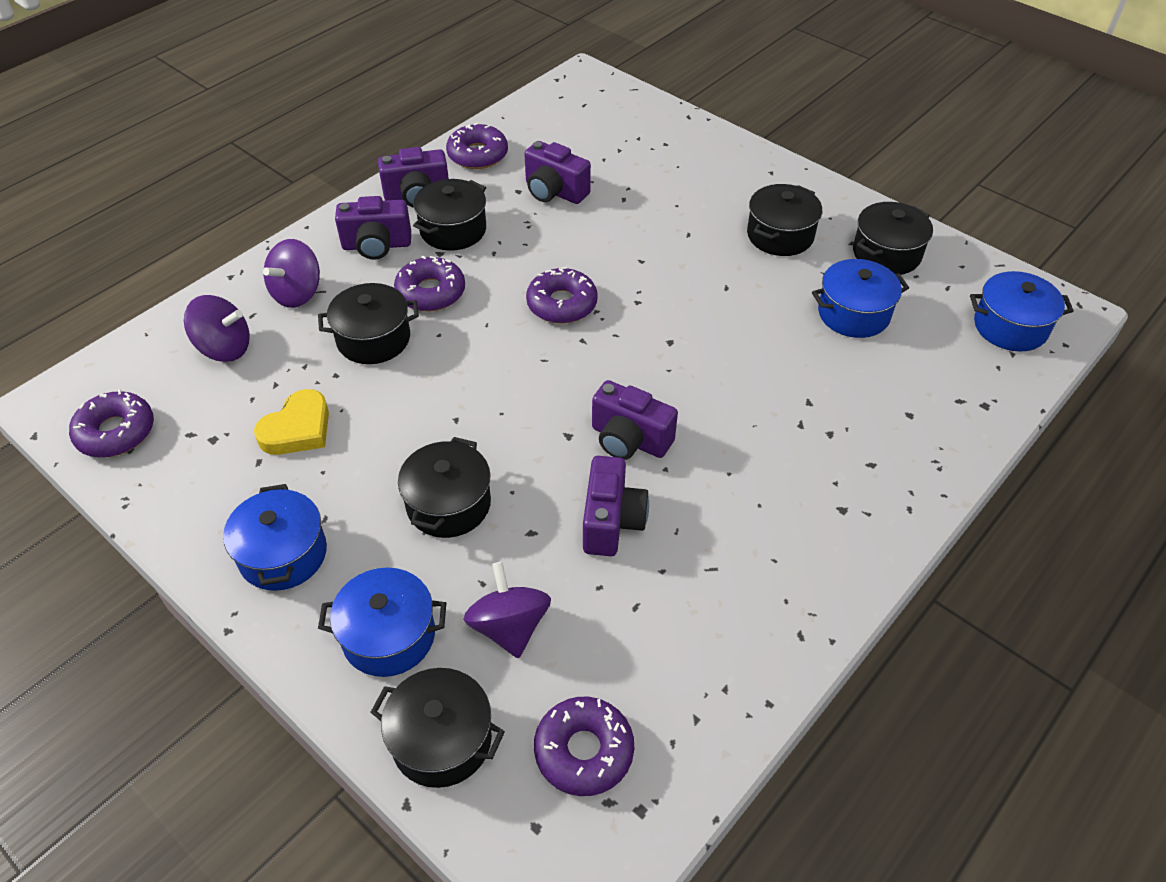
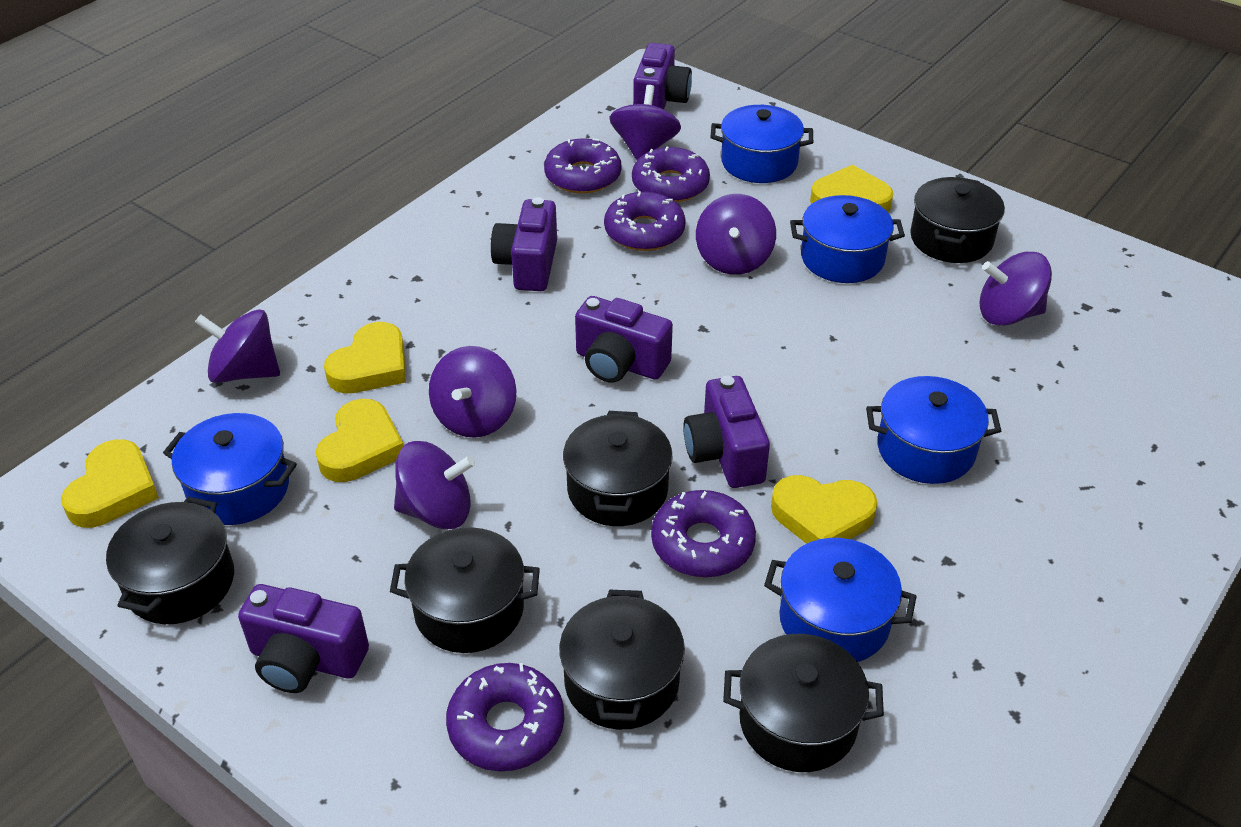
blue pot: [223,484,327,591] [318,568,446,677] [812,259,909,338] [970,271,1074,352] = 4 -> [163,413,297,525] [711,105,813,183] [764,538,917,662] [790,195,905,283] [866,376,1001,484] = 5
purple spinning top: [184,295,250,362] [263,239,320,308] [463,562,551,658] = 3 -> [195,309,280,383] [394,441,475,529] [429,346,516,438] [610,85,681,160] [696,194,776,275] [979,252,1052,326] = 6
yellow heart: [254,389,329,455] = 1 -> [61,439,159,528] [315,399,404,482] [324,322,406,393] [771,475,878,544] [810,165,893,212] = 5

